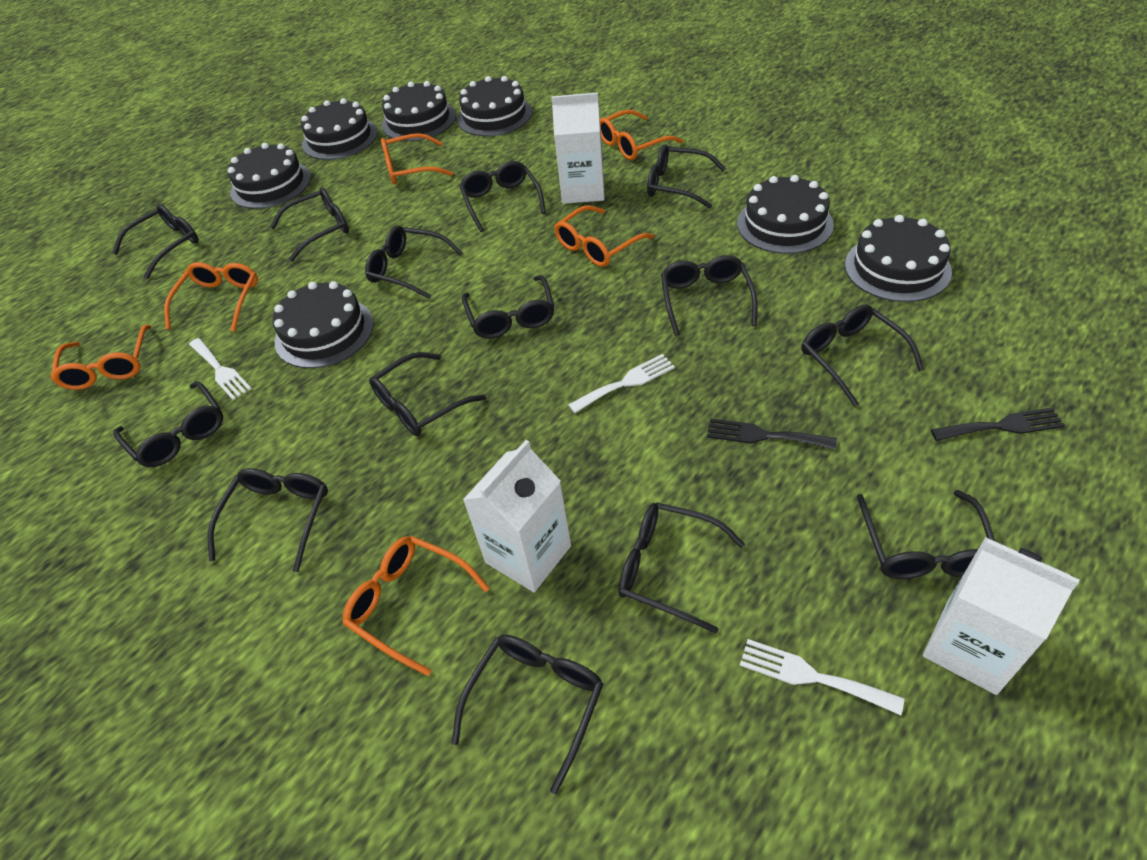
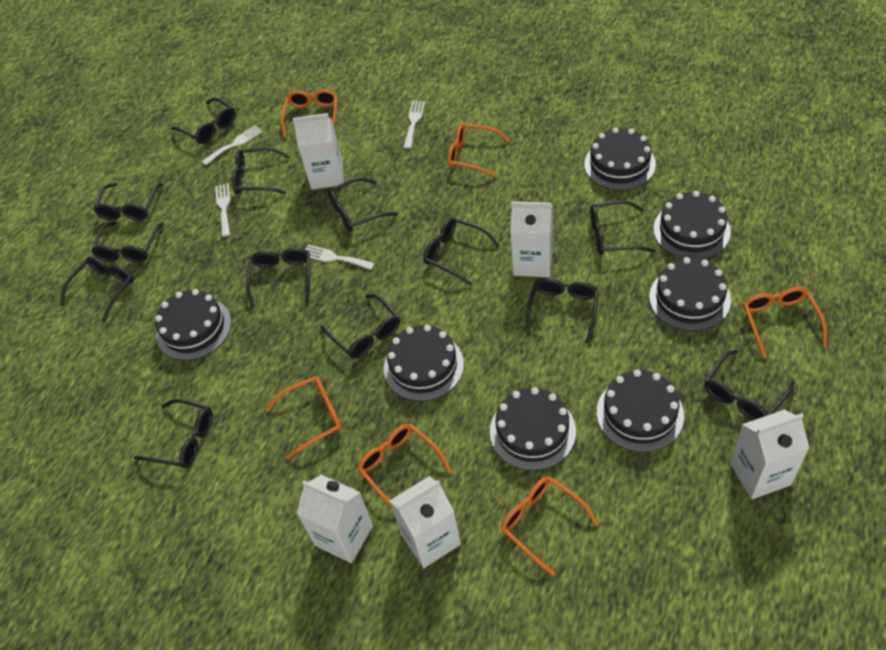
black fork: [707,418,837,450] [931,408,1065,441] = 2 -> none = 0
black glasses: [113,205,199,278] [113,381,223,467] [208,468,328,572] [270,187,349,261] [365,226,463,299] [369,352,486,436] [452,635,603,794] [460,161,546,232] [462,275,554,339] [618,502,745,633] [647,145,726,209] [661,255,758,336] [801,304,924,407] [857,490,996,579] = 14 -> [60,257,134,323] [91,222,164,262] [94,183,163,220] [134,399,213,468] [171,98,236,144] [232,147,290,194] [246,248,310,308] [320,294,400,358] [328,177,398,232] [423,218,500,286] [526,278,599,344] [590,200,656,255] [705,350,795,420] = 13
white carton: [463,440,571,592] [551,92,604,204] [923,537,1080,695] = 3 -> [293,113,344,190] [297,475,373,563] [389,476,461,568] [510,201,553,277] [730,410,809,499] = 5
white fork: [189,338,251,400] [568,354,675,413] [740,639,904,715] = 3 -> [202,125,263,165] [215,183,230,237] [305,245,375,270] [403,101,425,149] = 4

